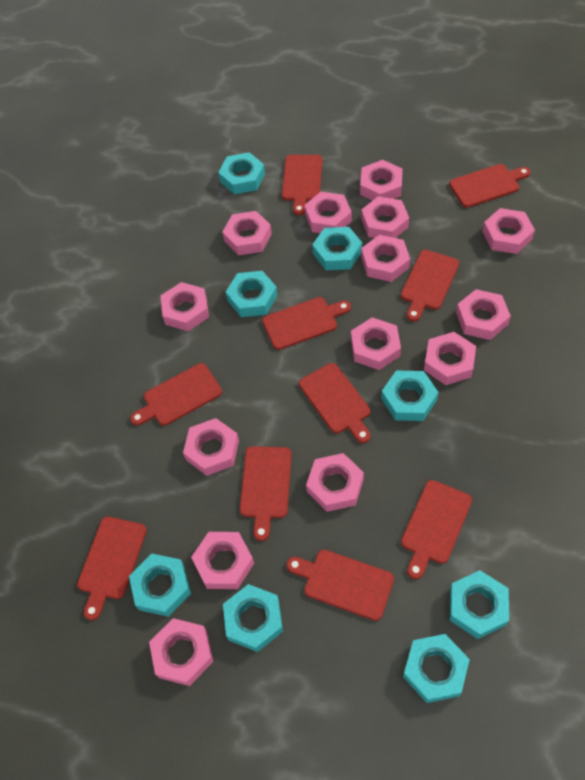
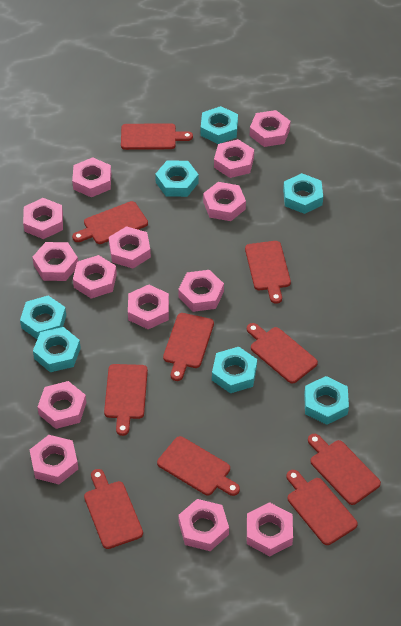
turquoise nut: [129,554,191,617] [218,152,265,194] [223,584,283,652] [226,271,278,317] [312,227,362,270] [381,370,438,421] [403,634,470,703] [450,570,509,639] = 8 -> [20,296,66,339] [33,327,81,372] [155,161,199,197] [201,106,238,144] [212,347,257,393] [283,173,323,214] [304,376,349,425] = 7

